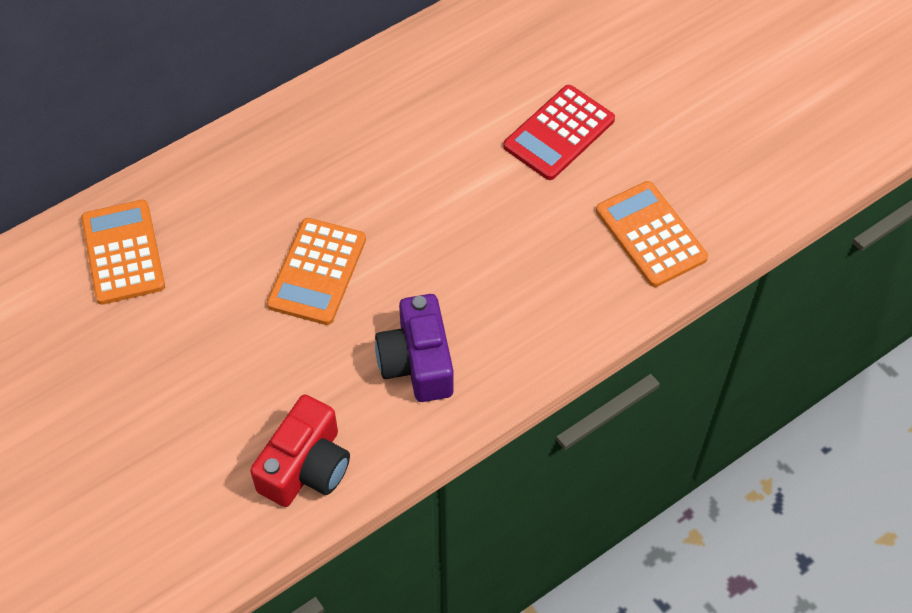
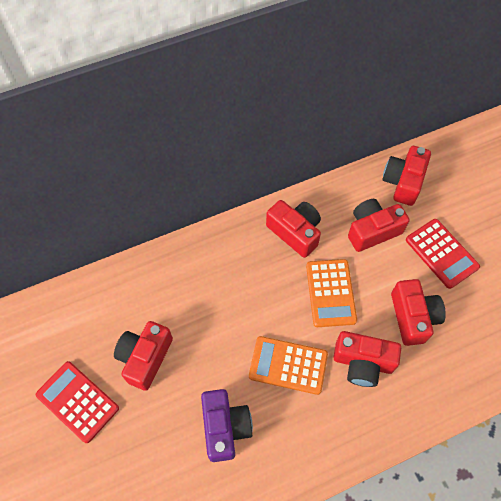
orange calculator: [81,200,165,305] [267,218,366,325] [596,181,708,287] = 3 -> [249,336,328,395] [306,259,357,327] = 2
red calculator: [503,85,615,180] = 1 -> [36,361,119,443] [406,219,480,289] = 2
red camera: [250,395,350,507] = 1 -> [114,321,173,391] [266,200,321,258] [334,331,401,387] [348,199,410,252] [382,146,431,206] [391,279,446,346] = 6

